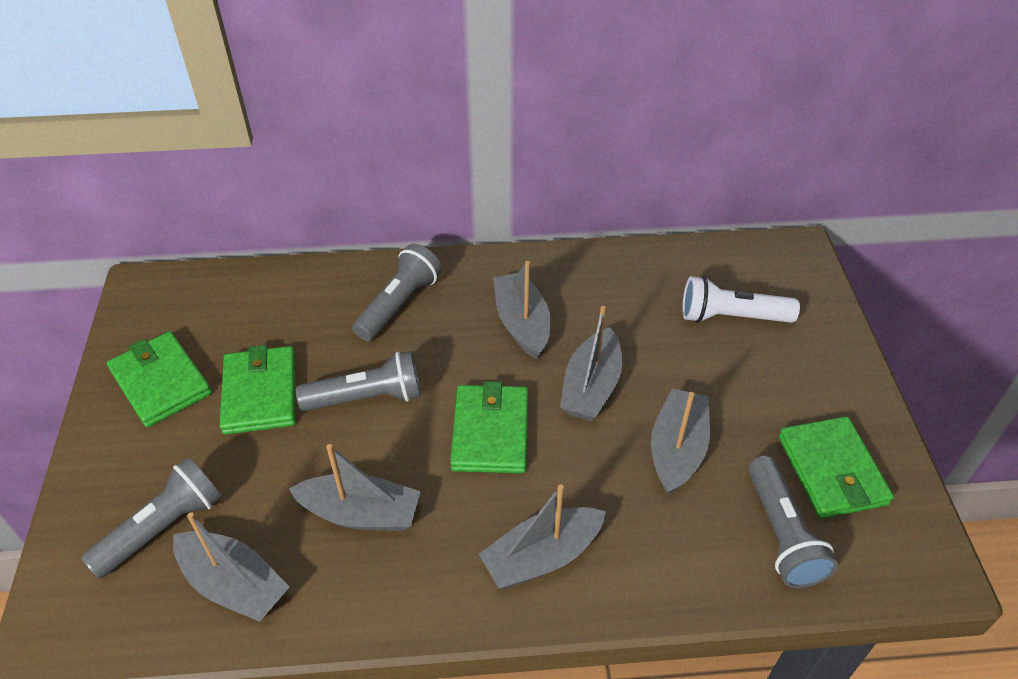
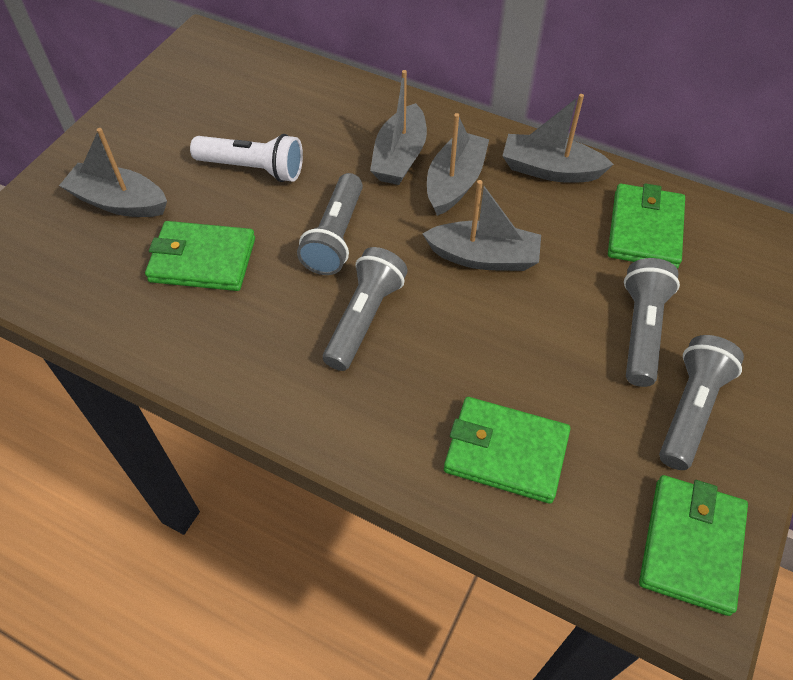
grey boat: [173,512,289,622] [289,444,421,531] [479,484,606,588] [493,261,551,360] [560,306,622,421] [651,388,710,495] = 6 -> [59,128,167,217] [370,70,427,185] [422,180,541,271] [427,113,489,216] [502,94,614,183] = 5

